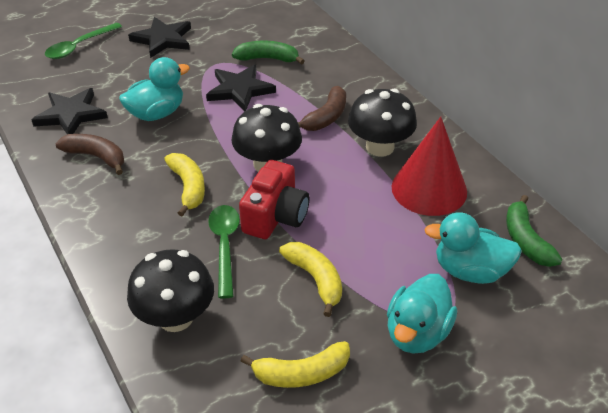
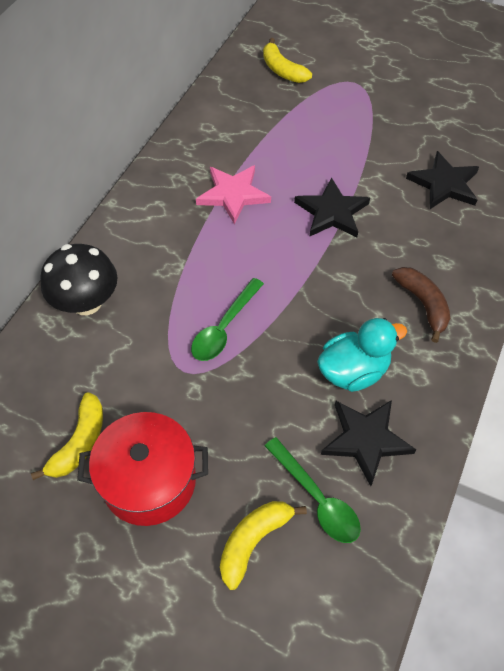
black mushroom: [127,249,214,332] [231,104,302,172] [348,89,417,157] = 3 -> [40,244,118,315] = 1
brown banana: [55,134,124,175] [298,86,346,131] = 2 -> [392,267,450,343] = 1
green banana: [232,41,305,65] [506,195,562,267] = 2 -> none = 0
pink star: none = 0 -> [196,165,271,225] = 1
red camera: [239,160,309,239] = 1 -> none = 0
red cone: [392,117,467,216] = 1 -> none = 0
red pot: none = 0 -> [77,412,208,526] = 1
turquoise duck: [119,57,190,121] [387,274,457,354] [424,212,522,284] = 3 -> [317,318,407,392] = 1

